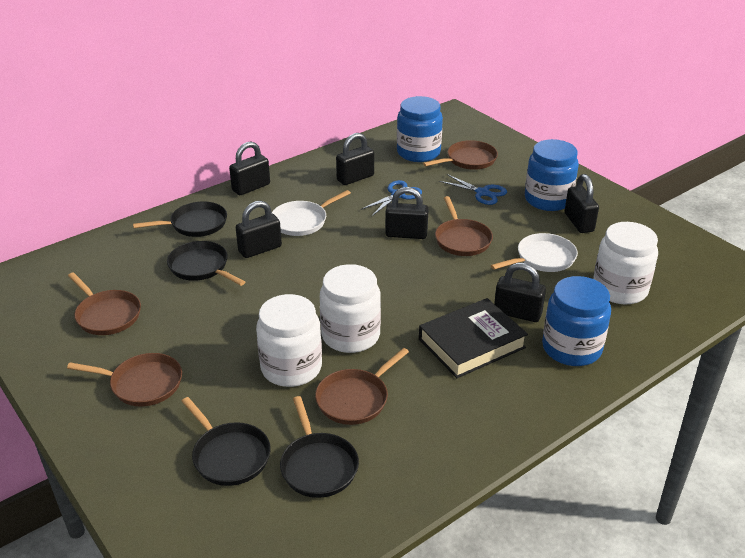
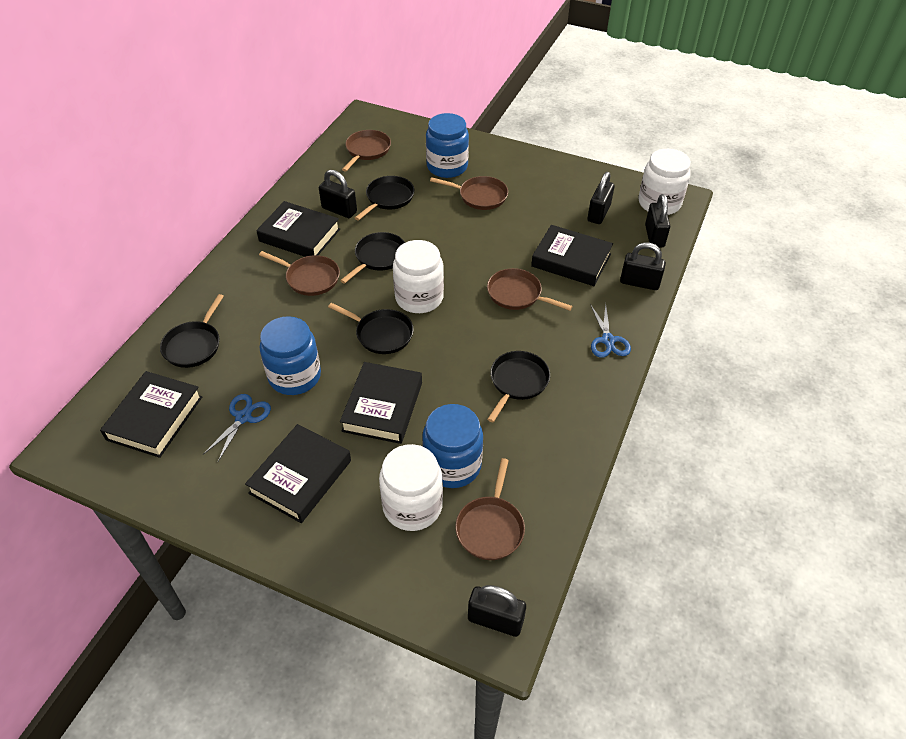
black book: [419,298,528,378] = 1 -> [100,371,202,458] [245,424,351,523] [256,201,340,257] [340,362,422,444] [531,225,613,286] = 5
black padlock: [229,142,270,195] [236,201,282,258] [336,133,374,185] [385,187,429,239] [494,263,546,322] [565,174,599,233] = 6 -> [319,170,357,218] [468,585,526,637] [587,172,615,224] [620,242,666,290] [645,194,670,247] = 5
black pan: [133,201,227,237] [167,241,245,286] [181,397,271,486] [280,396,359,498] = 4 -> [160,294,224,368] [328,303,414,354] [340,232,405,284] [355,176,415,220] [487,351,550,422] = 5
white pan: [272,190,351,236] [491,233,578,272] = 2 -> none = 0

